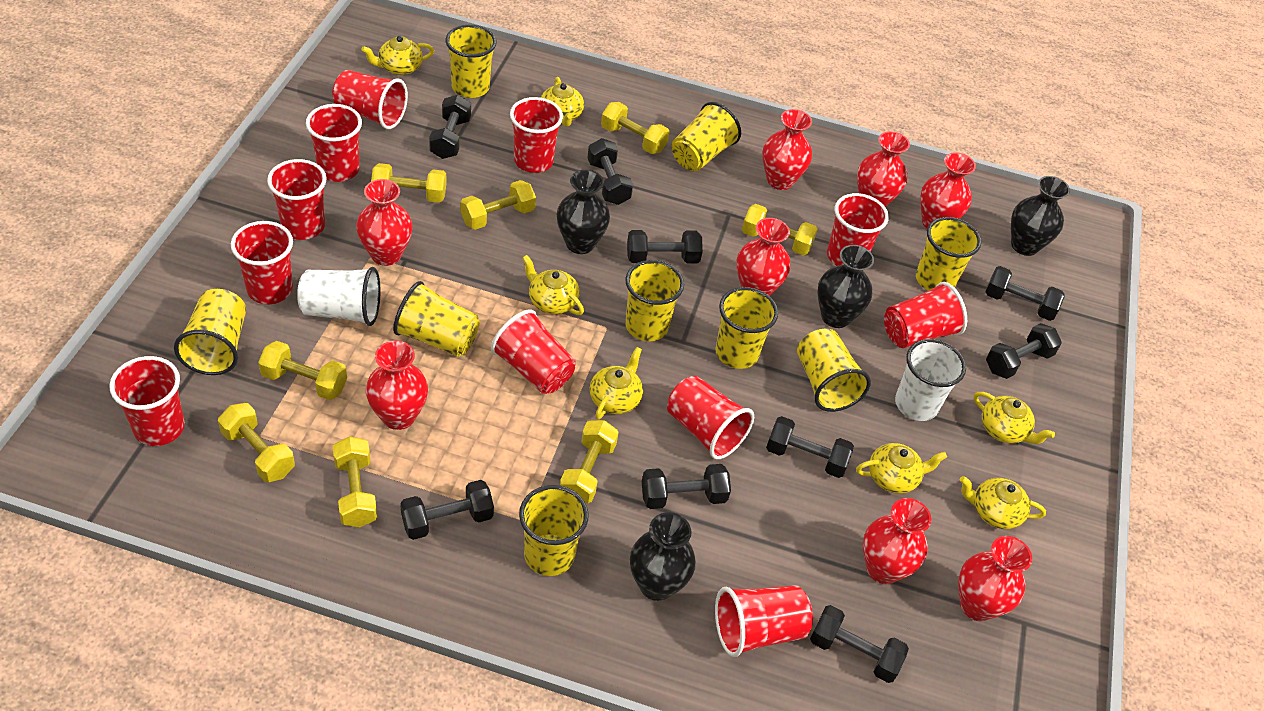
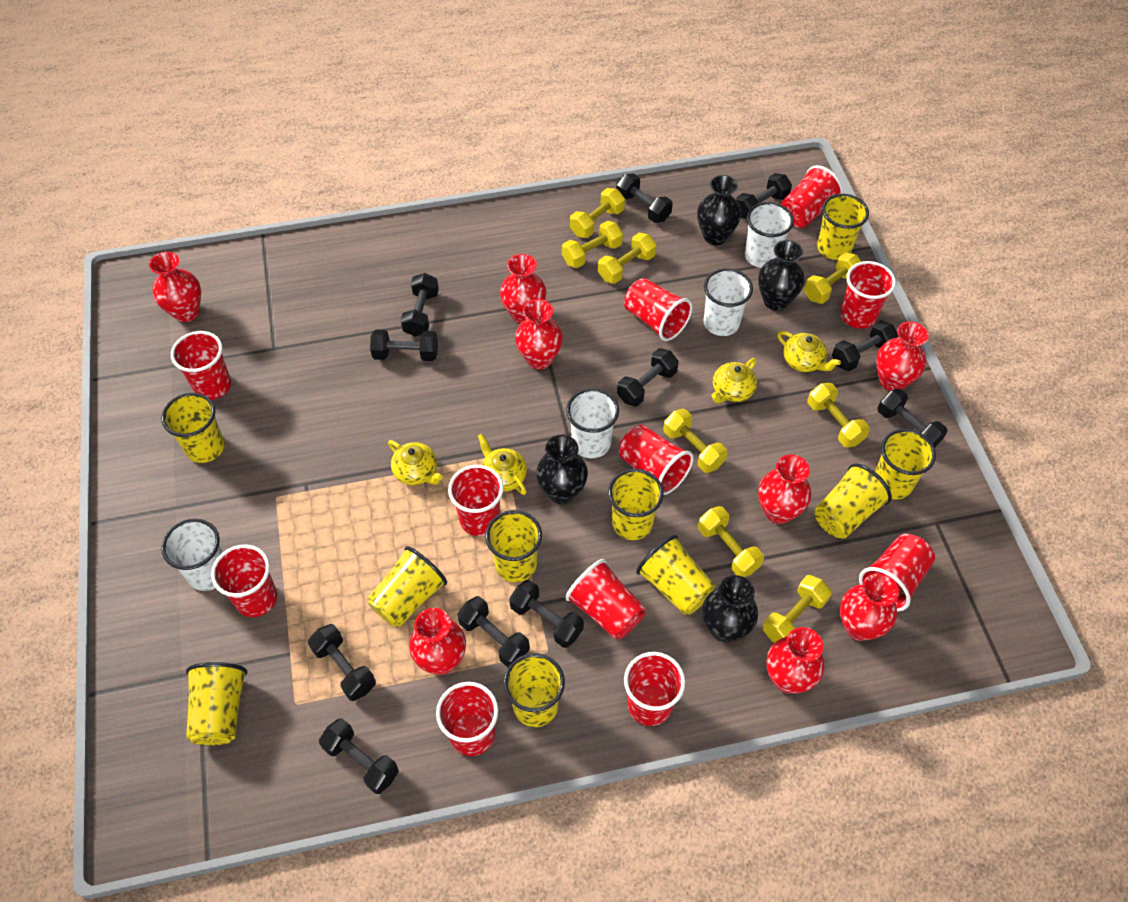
black dumbbell: [400,480,494,540] [429,95,471,159] [587,138,633,205] [627,230,703,264] [642,464,731,509] [766,416,854,478] [810,605,909,683] [985,266,1064,321] [986,323,1062,379] = 9 -> [308,624,376,701] [319,718,399,794] [370,330,438,361] [401,273,439,336] [457,596,530,667] [509,580,584,648] [616,173,673,223] [617,348,679,407] [736,173,792,219] [832,320,898,371] [878,389,948,448] = 11
white cup: [297,267,380,326] [895,339,966,421] = 2 -> [161,519,223,591] [566,388,619,458] [703,268,753,336] [745,202,794,268] = 4
yellow cup: [174,289,246,375] [393,281,480,357] [446,25,497,98] [519,485,589,576] [625,260,684,341] [671,102,741,171] [716,287,778,369] [797,329,871,412] [916,217,981,291] = 9 -> [161,393,225,463] [186,662,247,745] [368,546,447,627] [485,510,542,582] [503,653,565,727] [608,469,664,540] [636,535,715,615] [814,464,892,539] [817,194,869,260] [875,429,936,500] = 10
yellow teapot: [361,36,434,75] [522,255,584,315] [541,77,584,127] [590,347,643,420] [856,443,947,494] [960,476,1046,529] [974,392,1055,444] = 7 -> [388,440,443,485] [478,434,527,495] [711,358,757,403] [777,331,841,372] = 4

